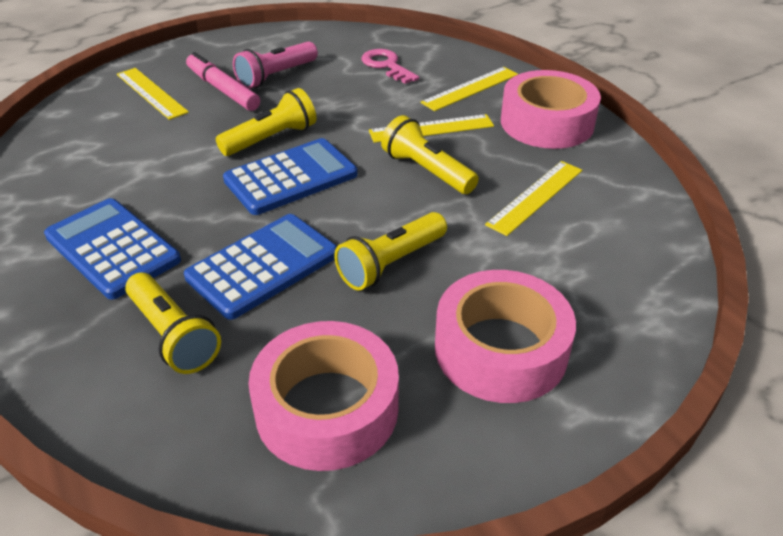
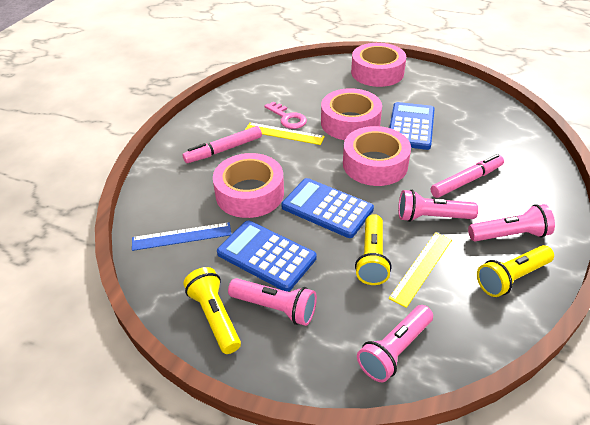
blue ruler: none = 0 -> [132,222,232,251] = 1
pink flashlight: [233,41,318,89] = 1 -> [228,278,317,326] [357,305,433,382] [398,190,478,222] [468,204,555,241] = 4
pink marker: [186,52,260,111] = 1 -> [183,126,262,163] [431,154,504,198] = 2
pink tape: [248,321,399,471] [435,270,576,403] [501,70,601,149] = 3 -> [213,153,284,218] [321,88,382,140] [343,126,411,186] [351,43,406,87] = 4
yellow flashlight: [125,273,221,374] [216,88,316,156] [334,212,447,291] [381,115,479,194] = 4 -> [183,267,241,354] [355,214,392,285] [477,245,554,297] = 3
yellow ruler: [117,68,189,120] [369,114,494,143] [421,67,518,111] [485,161,582,236] = 4 -> [245,123,325,145] [389,232,452,308] = 2

